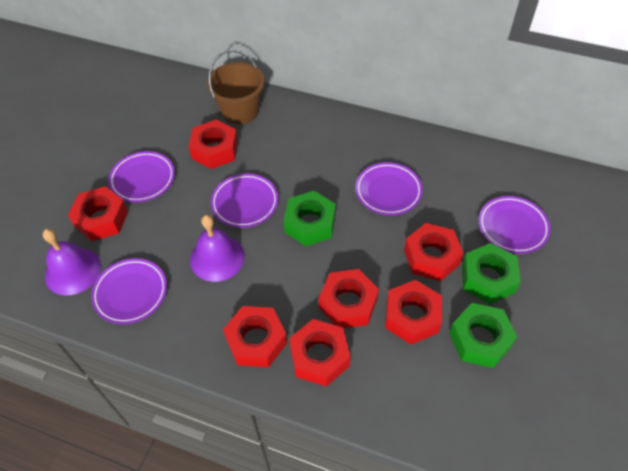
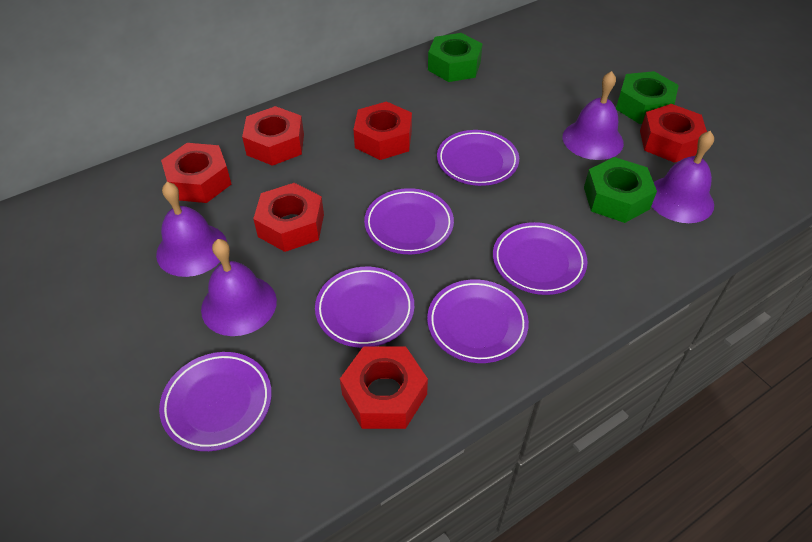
brown bucket: [207,50,265,124] = 1 -> none = 0
purple bell: [43,229,101,295] [190,215,245,282] = 2 -> [156,182,227,277] [201,239,277,336] [563,71,624,160] [651,131,714,223] = 4
purple plate: [91,258,167,324] [108,151,175,202] [211,174,278,228] [355,162,423,215] [479,196,551,254] = 5 -> [159,352,272,451] [315,267,414,348] [364,188,454,254] [427,279,529,363] [437,130,519,186] [493,222,588,295] = 6
red nut: [68,186,128,241] [189,120,238,169] [223,306,287,367] [289,319,351,387] [319,269,379,328] [385,280,442,344] [404,223,464,281] = 7 -> [161,143,232,203] [242,106,304,166] [253,183,324,252] [340,346,428,429] [353,101,412,160] [640,104,707,163] = 6

